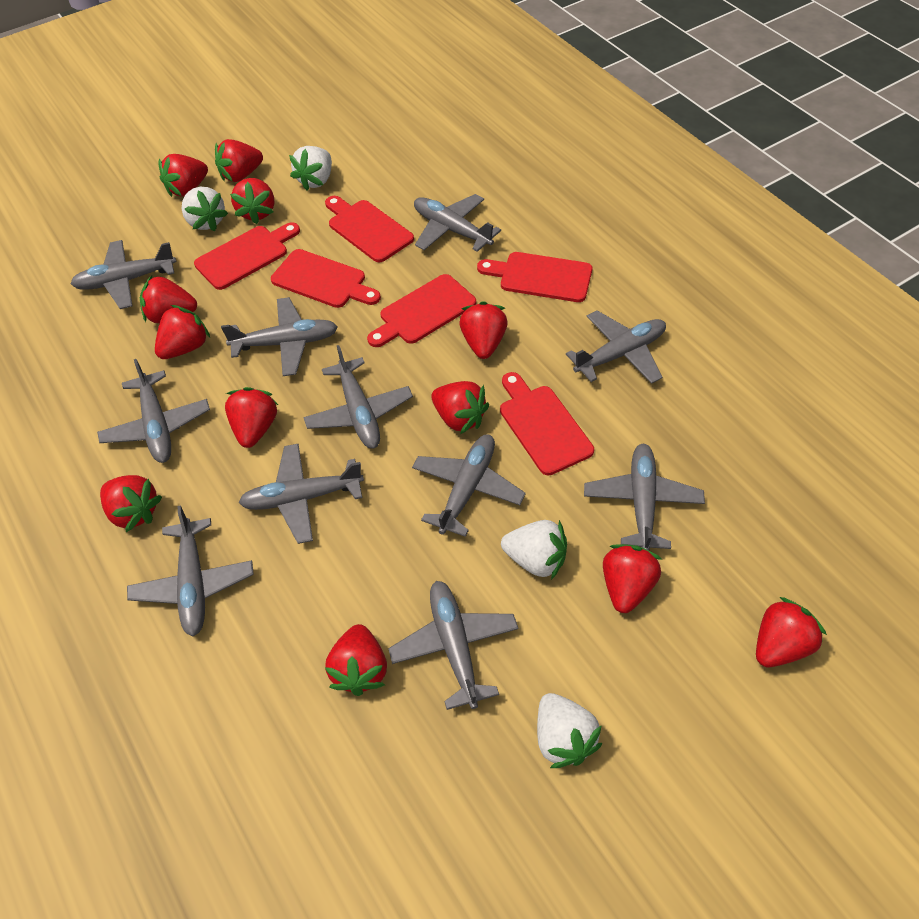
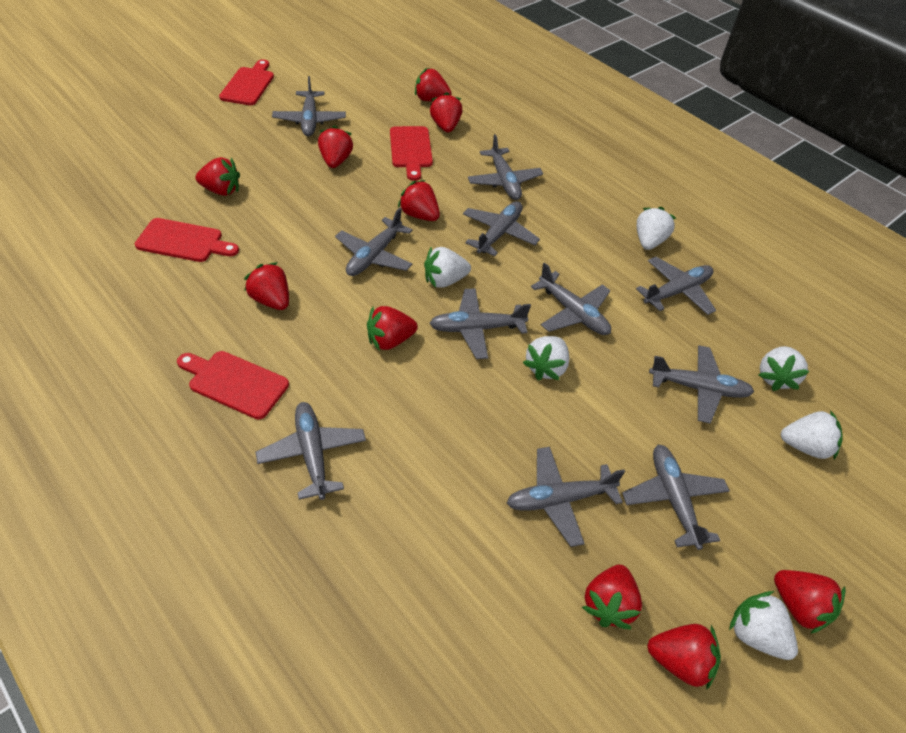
red cutting board: [194,222,300,290] [271,249,381,308] [325,196,414,262] [367,274,476,347] [477,252,592,302] [500,372,594,475] = 6 -> [135,218,239,262] [177,351,289,419] [219,59,274,105] [390,126,433,181] = 4
red strawberry: [100,475,162,532] [140,275,197,323] [155,305,210,359] [159,154,208,197] [215,139,263,182] [225,387,278,448] [230,178,274,224] [325,624,387,696] [431,381,489,434] [460,301,508,359] [603,544,662,613] [756,597,827,667] = 12 -> [195,157,240,196] [244,262,289,310] [318,125,353,168] [367,306,418,351] [398,180,440,221] [415,68,452,101] [430,92,462,132] [582,565,642,629] [647,624,721,690] [774,570,846,634] = 10
white strawberry: [182,187,228,231] [289,146,332,191] [501,520,567,580] [537,693,602,768] = 4 -> [424,247,471,288] [523,336,570,380] [637,207,676,250] [729,591,798,660] [759,346,809,391] [781,410,843,460] = 6

